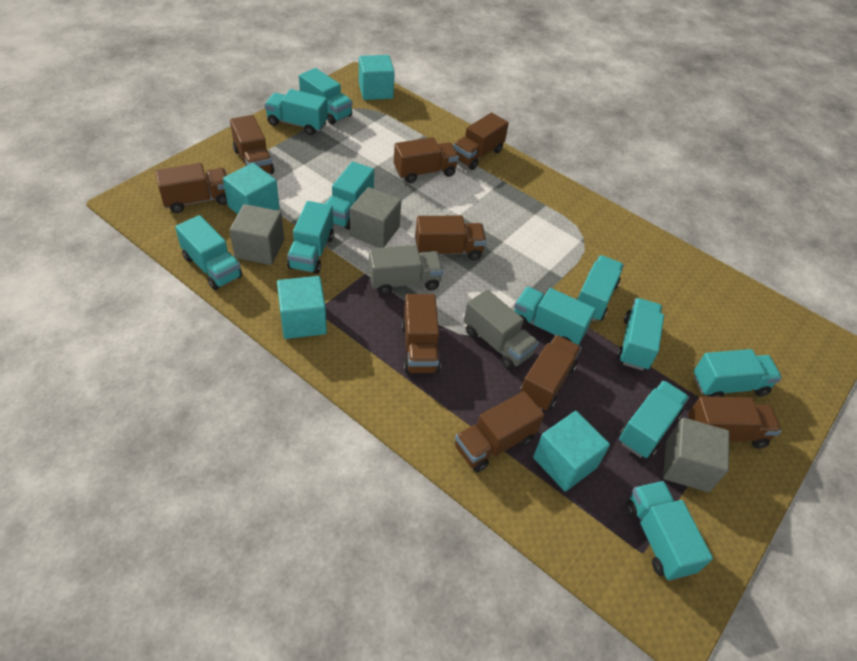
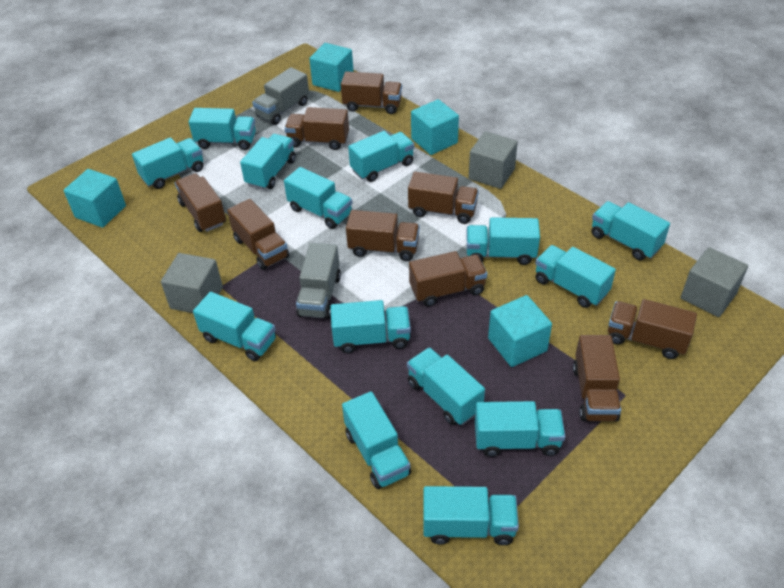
turquoise truck: [175,215,243,290] [265,89,328,135] [287,201,334,274] [299,68,353,125] [325,162,374,230] [514,287,596,345] [576,255,624,321] [617,298,664,371] [619,380,689,458] [626,481,713,581] [694,349,782,397] = 11 -> [132,137,203,189] [189,108,256,150] [193,292,276,361] [240,134,296,190] [284,167,352,229] [330,300,411,353] [342,391,411,489] [348,131,414,182] [407,347,485,425] [423,486,519,545] [467,217,540,265] [475,401,565,457] [535,245,616,308] [592,201,670,260] = 14

